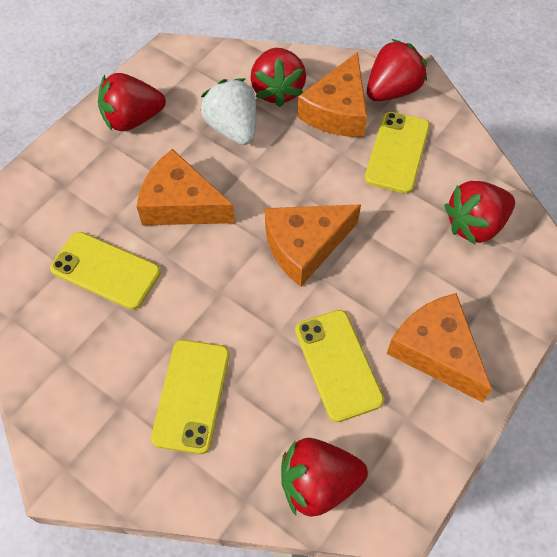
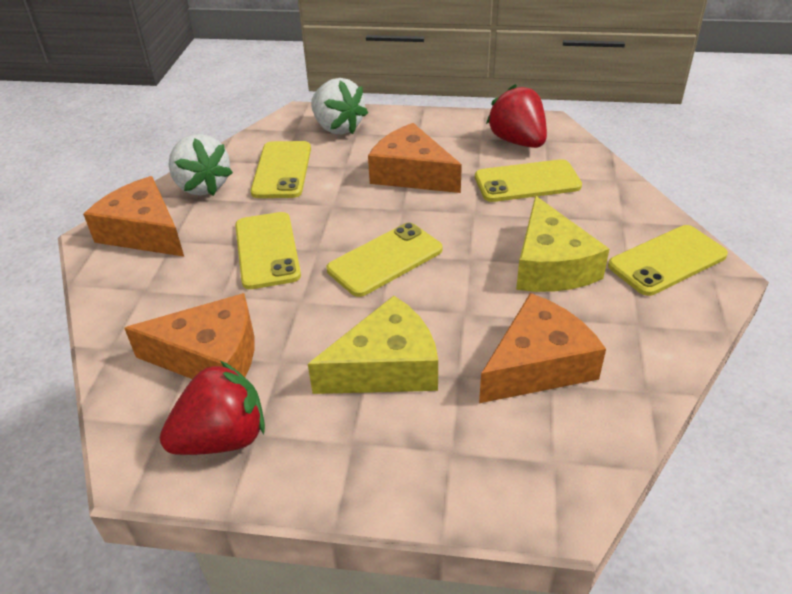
red strawberry: [98,73,166,131] [250,48,306,107] [281,438,368,517] [367,39,427,101] [444,181,515,244] = 5 -> [160,361,265,455] [486,84,547,148] = 2
white strawberry: [200,78,256,145] = 1 -> [168,134,233,196] [311,78,368,135] = 2
yellow cheese: none = 0 -> [308,296,438,394] [516,196,609,292] = 2
yellow phone: [50,232,161,310] [151,340,229,454] [295,310,384,422] [365,112,430,194] = 4 -> [235,212,301,289] [251,141,311,198] [327,223,443,297] [475,159,582,202] [608,225,728,296] = 5

